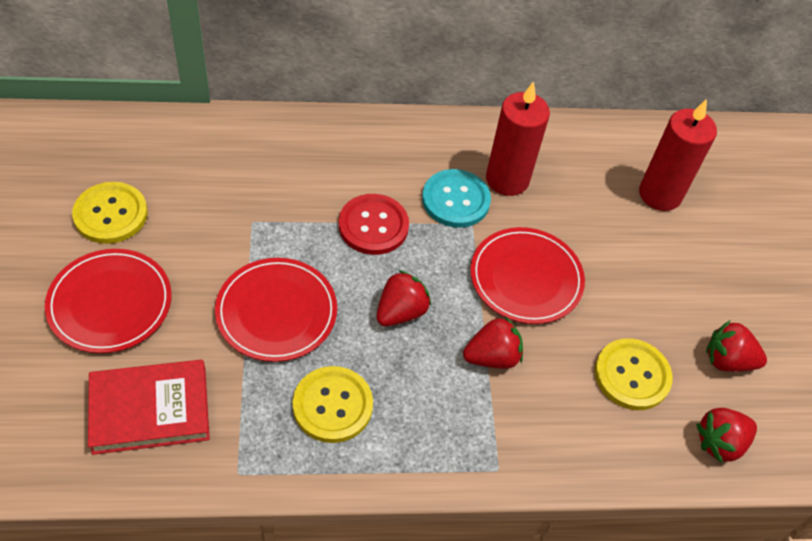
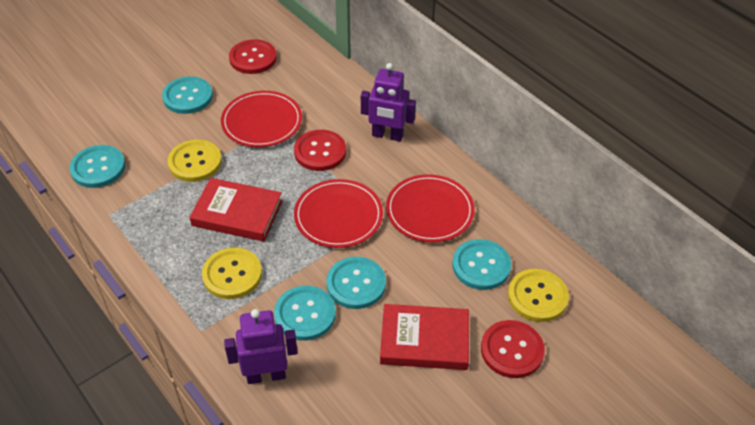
purple robot: none = 0 -> [224,309,298,384] [361,63,416,142] = 2
red book: [88,360,210,455] = 1 -> [190,178,282,242] [380,304,469,370] = 2
red button: [339,194,409,255] = 1 -> [229,39,277,74] [294,130,346,171] [481,320,545,378] = 3
red candle: [486,81,550,196] [639,99,717,211] = 2 -> none = 0
red strawberry: [376,270,431,326] [463,317,523,369] [696,408,757,463] [706,320,767,372] = 4 -> none = 0
turquoise button: [422,169,491,228] = 1 -> [69,145,125,188] [162,76,213,114] [274,286,336,341] [326,257,386,309] [452,239,511,290] = 5

